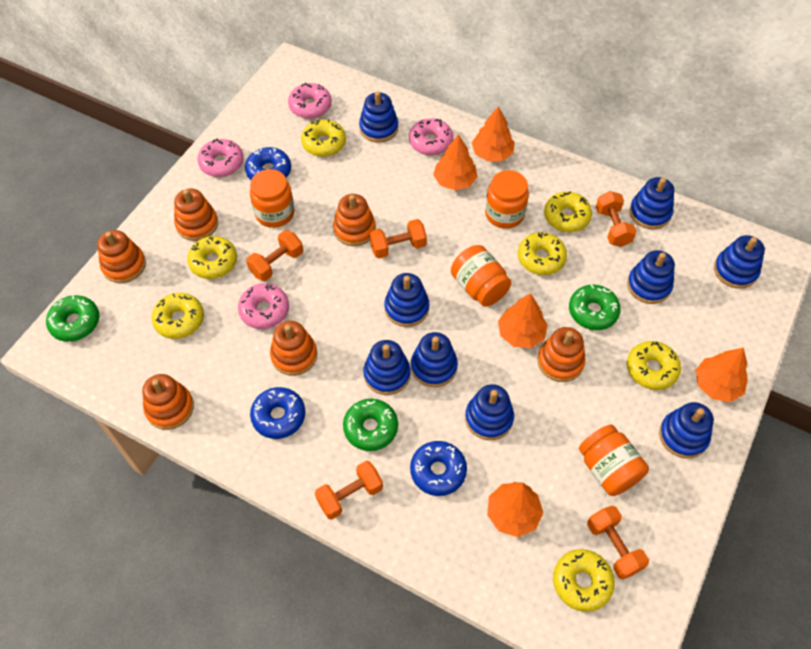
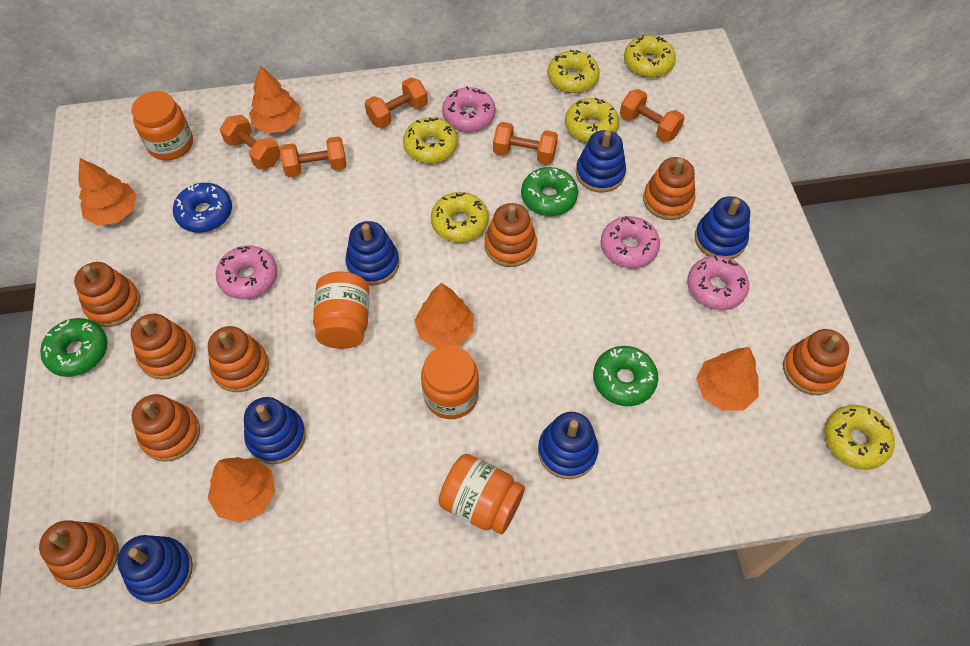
blue donut: [245,147,291,180] [250,387,305,439] [410,441,467,496] = 3 -> [173,183,232,233] = 1
blue stacking toy: [359,91,398,143] [363,340,410,395] [384,273,429,327] [411,332,458,387] [465,384,514,440] [627,250,675,304] [629,177,674,229] [659,402,714,458] [714,235,765,289] = 9 -> [117,535,193,604] [244,397,306,464] [346,221,399,285] [538,412,598,479] [576,130,626,193] [695,196,750,259] = 6
orange stacking toy: [97,230,146,283] [142,374,194,430] [174,189,218,241] [270,321,317,376] [333,194,376,246] [537,327,586,382] = 6 -> [39,520,119,589] [74,262,140,327] [131,313,196,380] [132,394,200,462] [208,326,269,392] [485,203,537,267] [643,157,695,220] [783,329,849,395] = 8
yellow donut: [152,293,204,339] [187,236,237,279] [301,119,346,157] [518,232,567,275] [544,191,592,232] [553,549,615,612] [627,341,681,390] = 7 -> [403,117,458,164] [431,192,489,243] [548,50,600,93] [565,98,619,143] [624,35,676,77] [824,405,895,470] = 6

